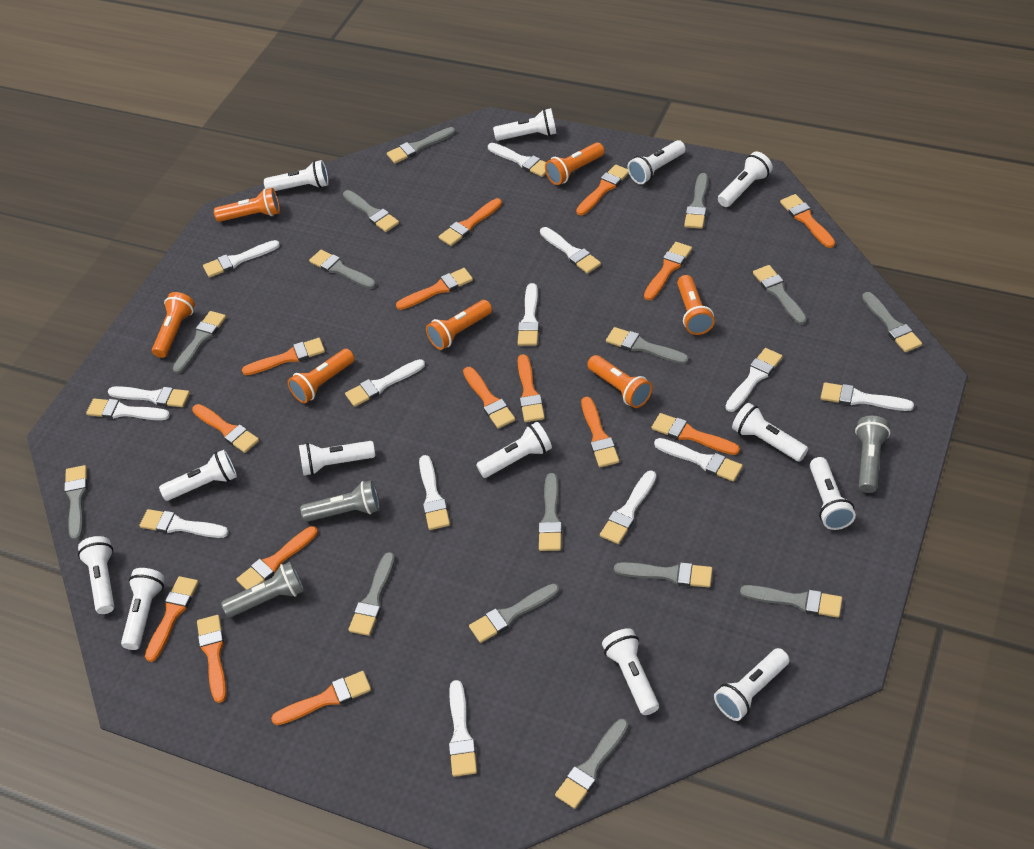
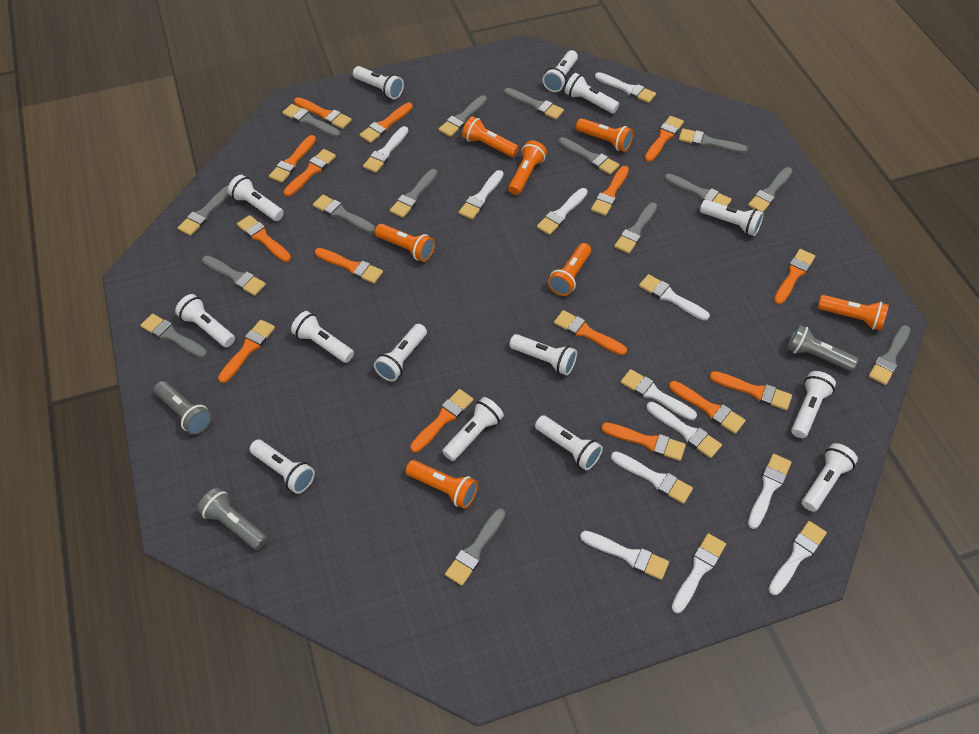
white brush: [86,399,170,420] [108,386,190,407] [139,509,229,538] [203,240,280,278] [345,359,425,407] [419,455,450,530] [449,680,477,777] [488,143,546,177] [518,283,539,346] [540,227,601,274] [600,470,656,544] [654,438,743,482] [726,348,783,412] [821,383,914,411] = 14 -> [363,126,408,173] [459,170,504,220] [537,188,588,235] [580,531,669,580] [595,72,656,103] [611,451,693,504] [621,369,697,420] [639,274,710,321] [646,402,722,458] [671,533,726,614] [748,454,791,529] [768,521,827,595] = 12
white flashlight: [78,536,114,614] [121,568,165,650] [159,450,237,501] [264,160,329,191] [299,441,375,476] [476,422,552,478] [493,108,556,141] [602,628,659,715] [628,140,686,184] [714,648,790,721] [718,151,773,207] [732,403,808,462] [810,457,856,530] = 13 -> [175,294,235,347] [228,175,284,221] [250,440,315,494] [291,311,354,363] [353,66,404,99] [374,324,427,381] [442,397,504,461] [509,334,577,376] [535,415,603,471] [543,50,578,92] [565,73,619,114] [700,200,764,236] [791,371,836,438] [802,443,858,512] = 14

